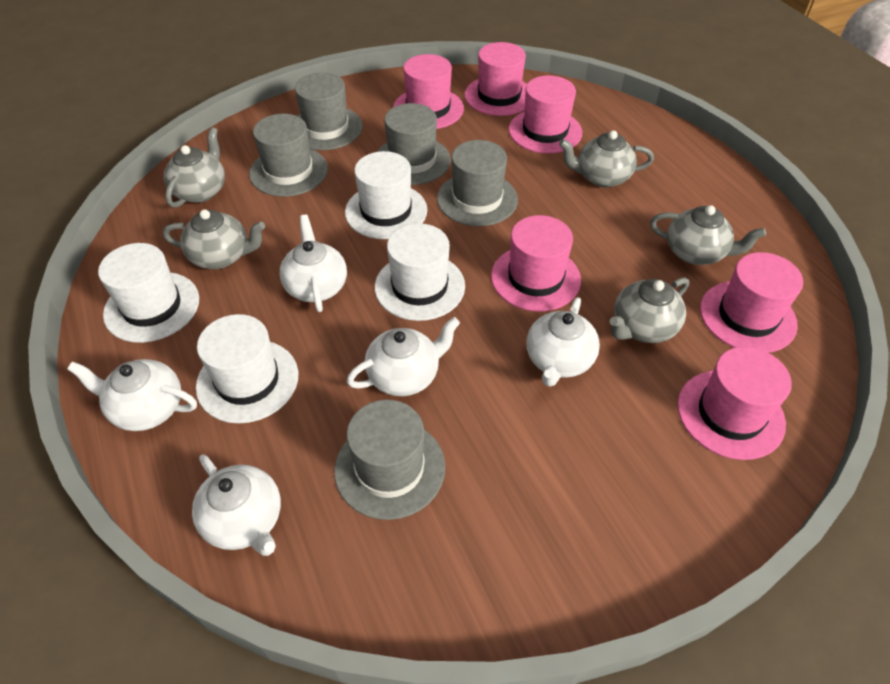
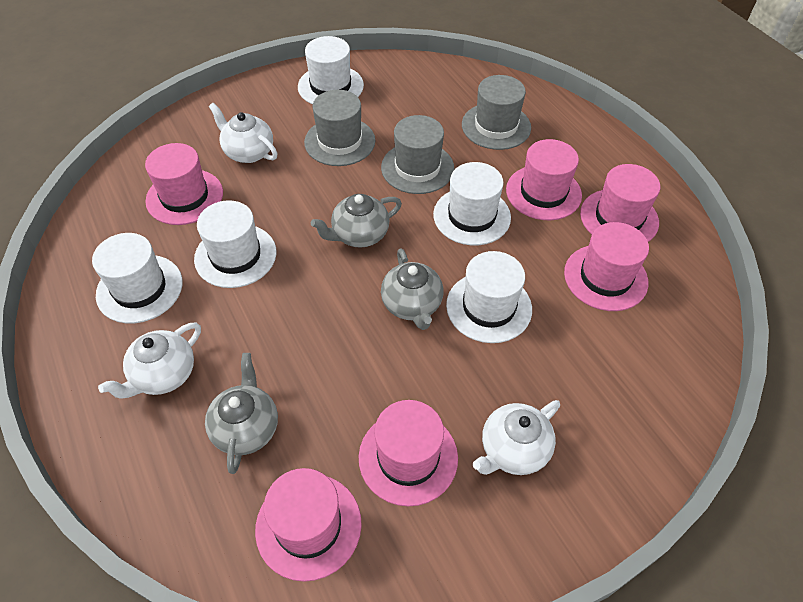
grey hat: [249,114,328,197] [295,73,363,150] [334,400,445,520] [377,103,451,185] [437,140,518,226] = 5 -> [304,90,376,166] [381,115,454,194] [462,75,531,150] = 3
grey teapot: [163,209,265,269] [164,127,225,208] [559,130,654,188] [610,277,689,343] [650,205,766,265] = 5 -> [205,353,278,474] [311,194,402,247] [381,248,444,330] = 3
white hat: [98,243,199,343] [196,314,298,423] [345,151,427,239] [375,223,465,321] = 4 -> [92,233,183,323] [194,200,276,288] [298,36,364,104] [433,162,511,245] [446,251,532,343] = 5
white teapot: [67,359,197,431] [192,454,281,556] [280,215,347,312] [347,317,460,396] [526,297,600,387] = 5 -> [98,322,201,398] [209,103,278,163] [473,400,560,475] = 3

